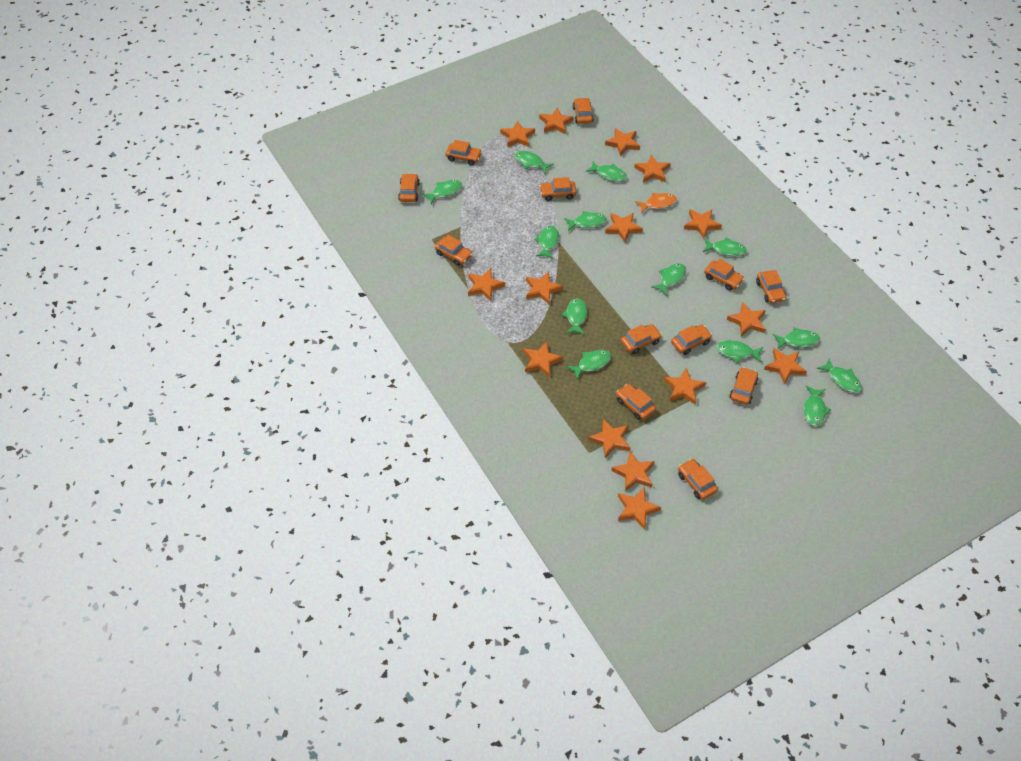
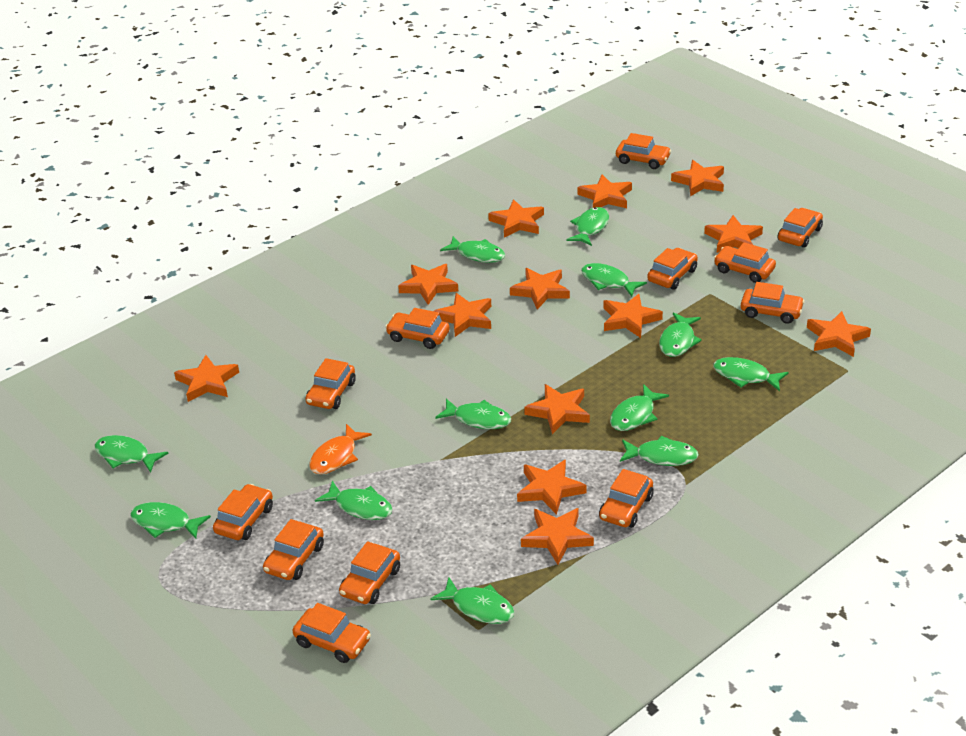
green fish: [422,180,462,204] [515,151,554,174] [534,226,559,259] [562,298,587,335] [564,211,607,231] [567,350,611,379] [586,161,627,182] [651,263,686,295] [703,237,747,256] [716,340,763,363] [773,328,820,350] [803,386,831,426] [817,358,862,393] = 13 -> [94,435,168,473] [130,502,211,539] [315,481,393,520] [431,577,515,624] [435,398,511,429] [440,236,505,263] [567,207,609,246] [581,263,647,297] [610,384,669,431] [620,436,699,466] [659,312,702,357] [713,357,788,391] = 12
orange star: [468,268,505,301] [500,120,535,147] [523,341,563,378] [526,271,563,304] [539,107,574,134] [588,419,631,458] [605,128,640,156] [605,213,643,242] [611,451,654,492] [618,487,661,530] [634,155,670,183] [664,368,706,405] [684,209,722,239] [727,302,766,336] [764,348,807,385] = 15 -> [174,355,239,402] [398,264,458,305] [434,293,491,337] [488,199,544,238] [510,268,570,310] [517,460,586,515] [521,508,594,565] [524,384,590,434] [577,175,632,208] [604,294,663,338] [671,160,724,196] [704,215,763,253] [807,311,871,357] = 13

